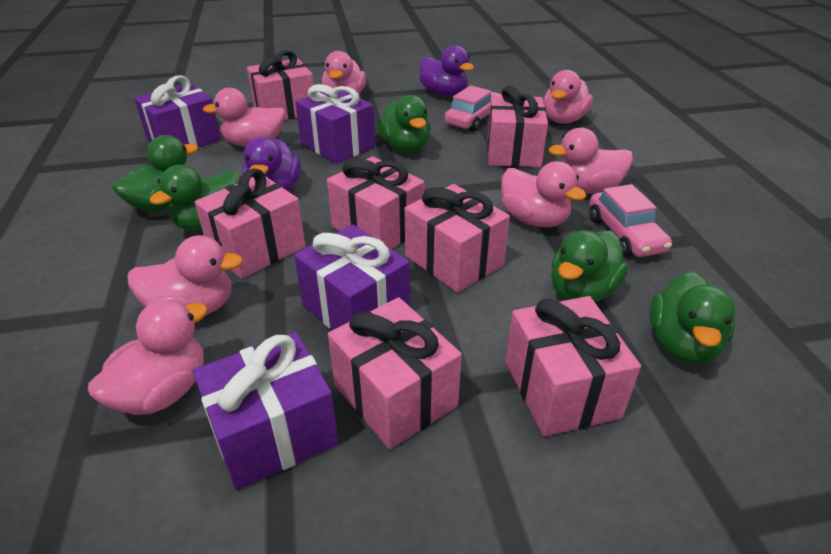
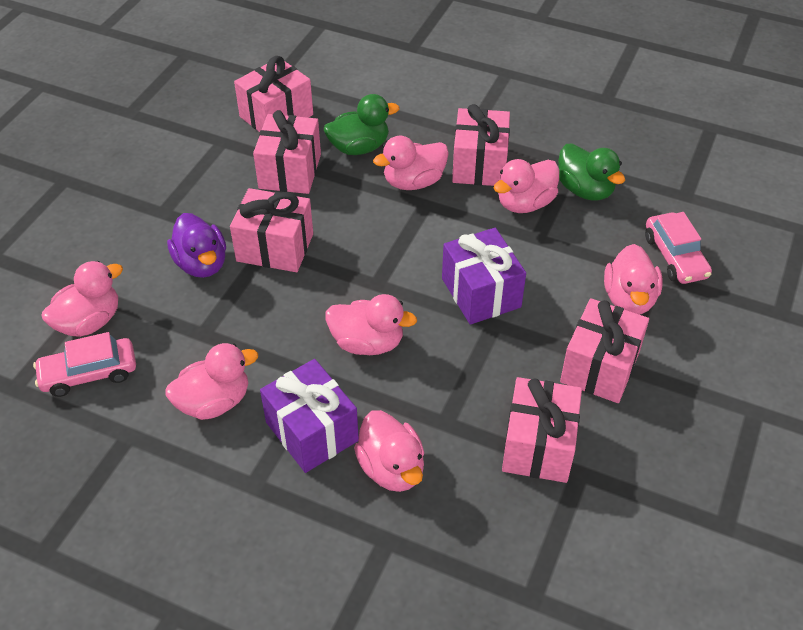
green duck: [112,135,198,212] [150,165,240,231] [378,95,431,152] [551,230,629,302] [650,272,735,364] = 5 -> [324,94,399,155] [558,144,625,201] = 2
pink gift: [195,169,305,279] [247,50,314,120] [327,157,425,249] [328,297,462,449] [405,184,510,293] [487,86,548,167] [505,296,641,437] = 7 -> [230,188,313,272] [234,56,313,132] [253,110,321,194] [452,104,510,186] [502,377,582,483] [560,298,649,403] = 6
purple duck: [243,137,301,192] [419,45,474,97] = 2 -> [167,213,226,278] = 1
purple gift: [134,75,221,148] [193,332,339,490] [294,225,410,330] [295,84,375,164] = 4 -> [260,359,359,473] [442,228,526,325] = 2

